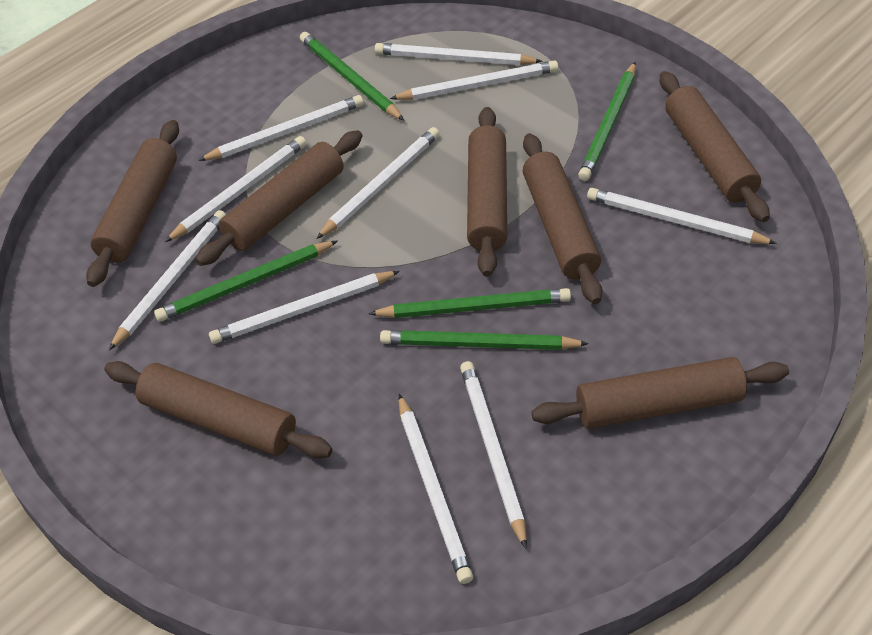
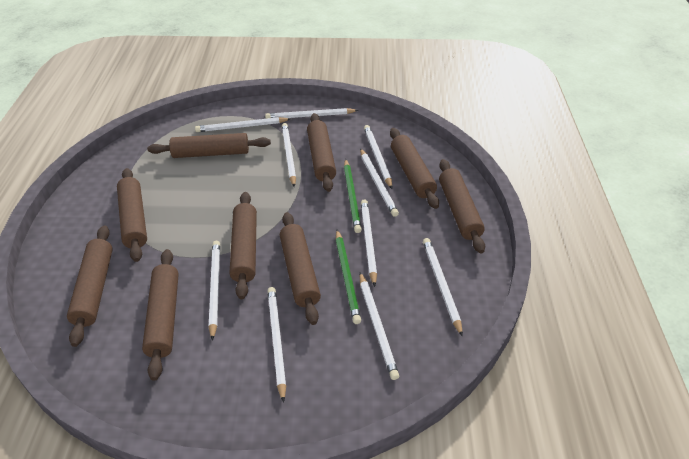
brown rolling pin: [86,120,179,287] [104,361,333,459] [196,130,362,266] [467,107,507,277] [523,133,602,304] [531,357,789,429] [660,71,770,222] = 7 -> [67,225,113,347] [117,168,147,262] [142,249,179,381] [147,133,271,158] [230,192,257,299] [280,212,321,325] [307,113,336,192] [390,128,439,209] [439,159,485,254] = 9
green pencil: [154,240,338,322] [300,32,404,121] [368,288,571,318] [380,330,589,350] [578,62,636,181] = 5 -> [336,230,361,324] [344,159,362,233] = 2

